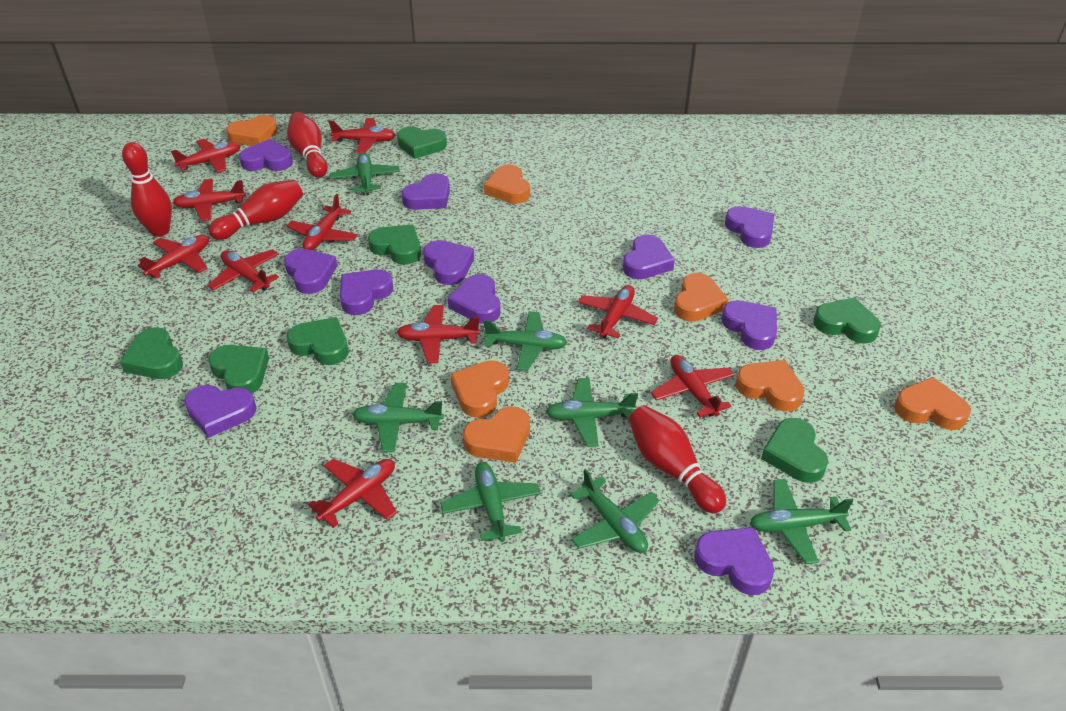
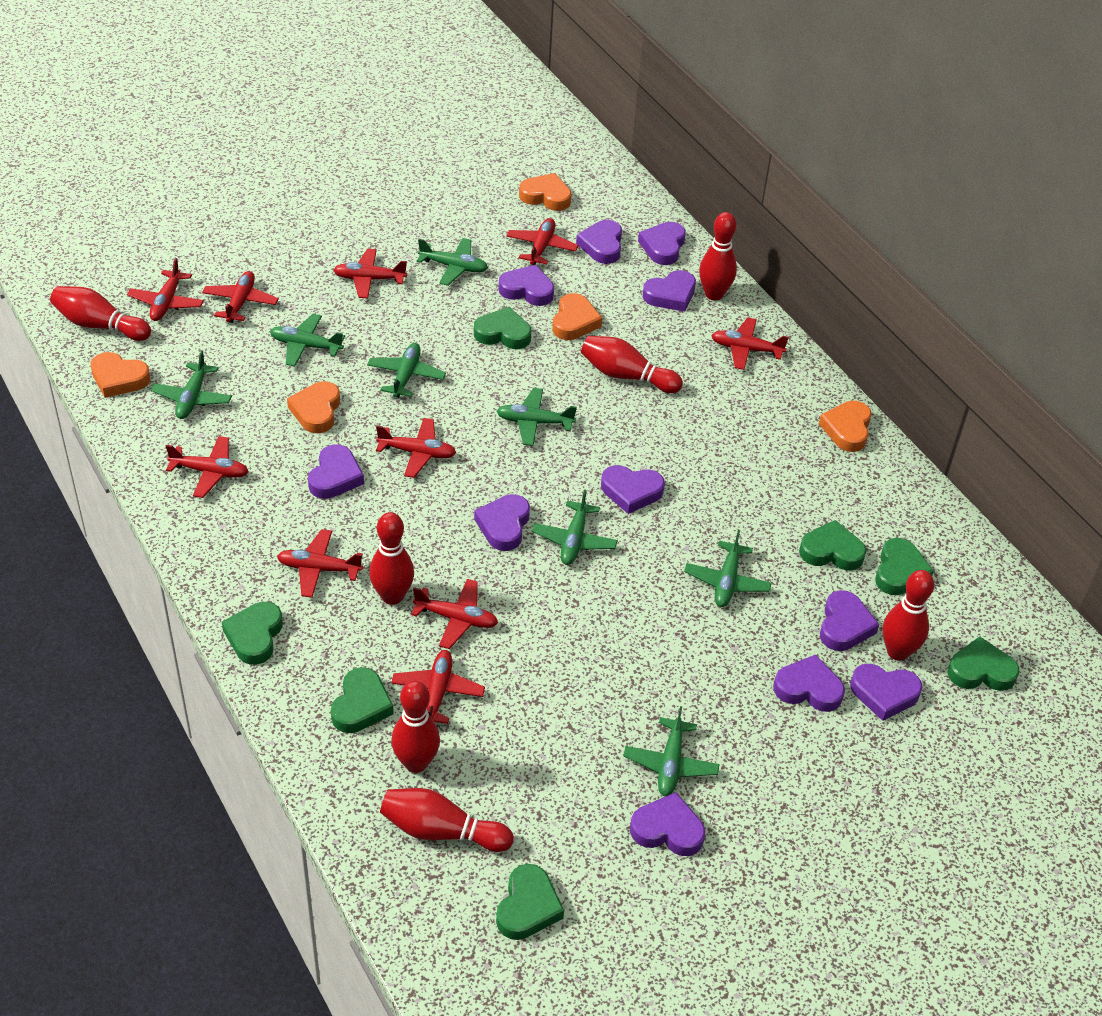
green plane: [330,153,400,195] [352,383,444,452] [440,462,541,542] [483,311,568,371] [546,378,638,447] [570,469,659,553] [749,479,853,564] = 7 -> [151,350,232,419] [270,314,345,367] [367,343,446,398] [417,238,488,286] [497,388,577,446] [532,489,618,565] [623,706,720,796] [684,530,772,607] = 8
orange heart: [226,115,278,146] [450,360,509,418] [463,406,530,463] [484,165,530,204] [674,273,729,322] [736,360,805,412] [894,377,971,430] = 7 -> [91,352,150,398] [287,381,340,433] [519,173,572,211] [553,293,602,340] [819,401,872,452] = 5
red bowling pin: [122,142,172,237] [208,180,303,240] [287,112,328,178] [629,405,726,513] = 4 -> [50,286,151,341] [369,512,414,605] [380,788,514,852] [391,681,440,773] [581,336,683,393] [699,212,737,300] [883,570,934,661] = 7

